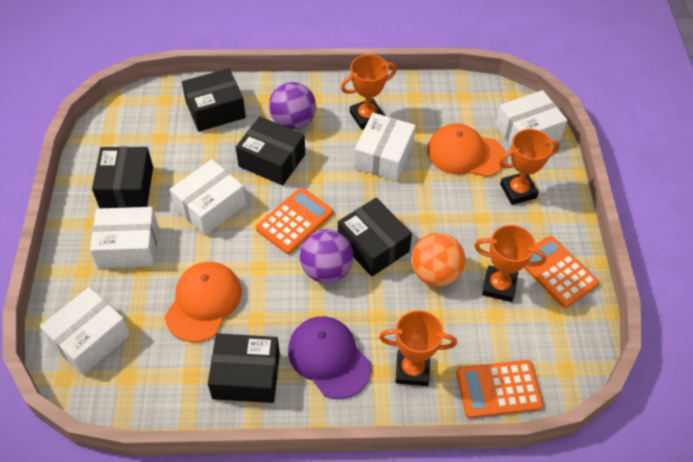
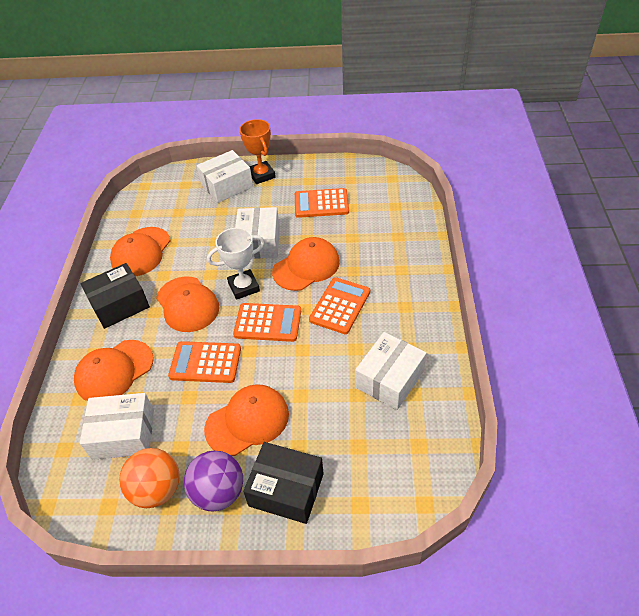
black box: [92,147,153,208] [182,68,246,132] [208,333,280,403] [236,116,305,185] [338,197,412,277] = 5 -> [80,263,150,329] [243,442,324,524] = 2
orange calculator: [256,188,333,254] [456,360,543,418] [524,236,599,308] = 3 -> [168,341,241,383] [233,303,301,342] [295,188,349,218] [309,277,370,334] = 4
orange cap: [165,262,242,342] [427,124,506,177] = 2 -> [74,340,154,401] [110,227,170,276] [156,276,219,332] [204,384,289,456] [272,237,340,291] = 5
orange trophy: [341,54,397,130] [379,310,457,386] [474,225,547,302] [498,129,560,205] = 4 -> [239,119,276,184] = 1
purple ball: [269,82,316,130] [300,229,353,283] = 2 -> [184,451,243,511] = 1
purple cap: [288,316,371,399] = 1 -> none = 0
white box: [40,287,130,375] [90,207,158,268] [170,159,246,235] [354,113,416,181] [495,90,567,146] = 5 -> [80,393,154,460] [197,150,253,203] [235,207,280,259] [355,332,426,410] = 4
white trophy: none = 0 -> [207,228,265,300] = 1

